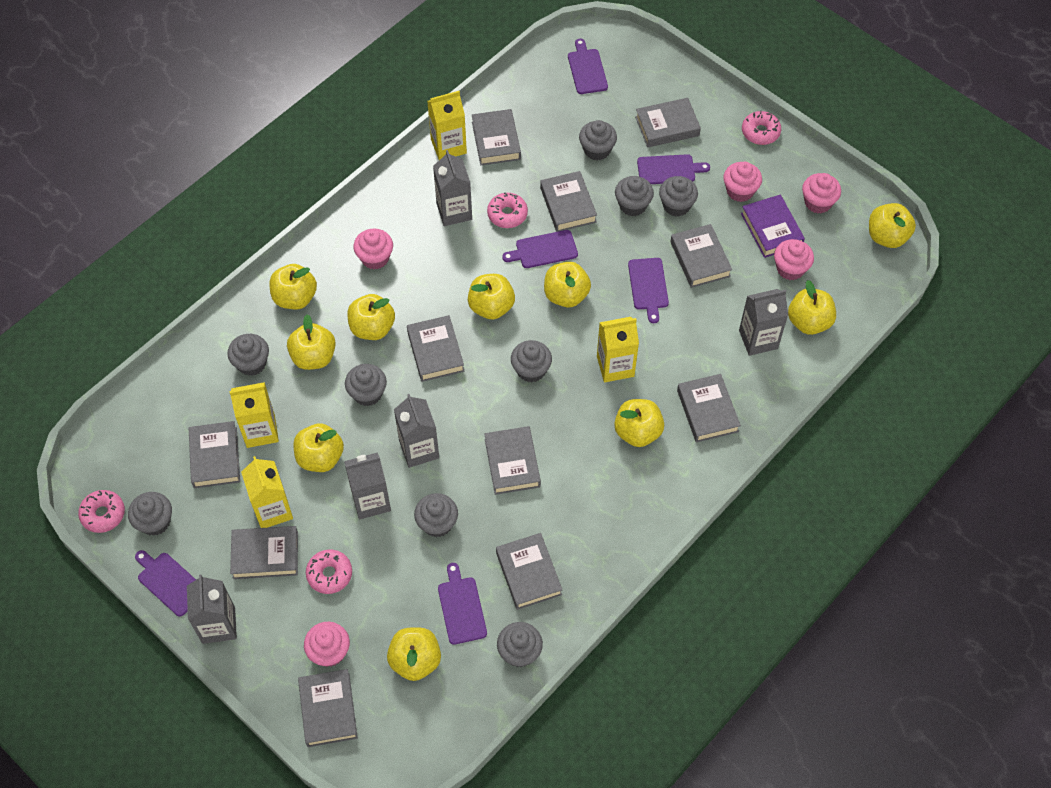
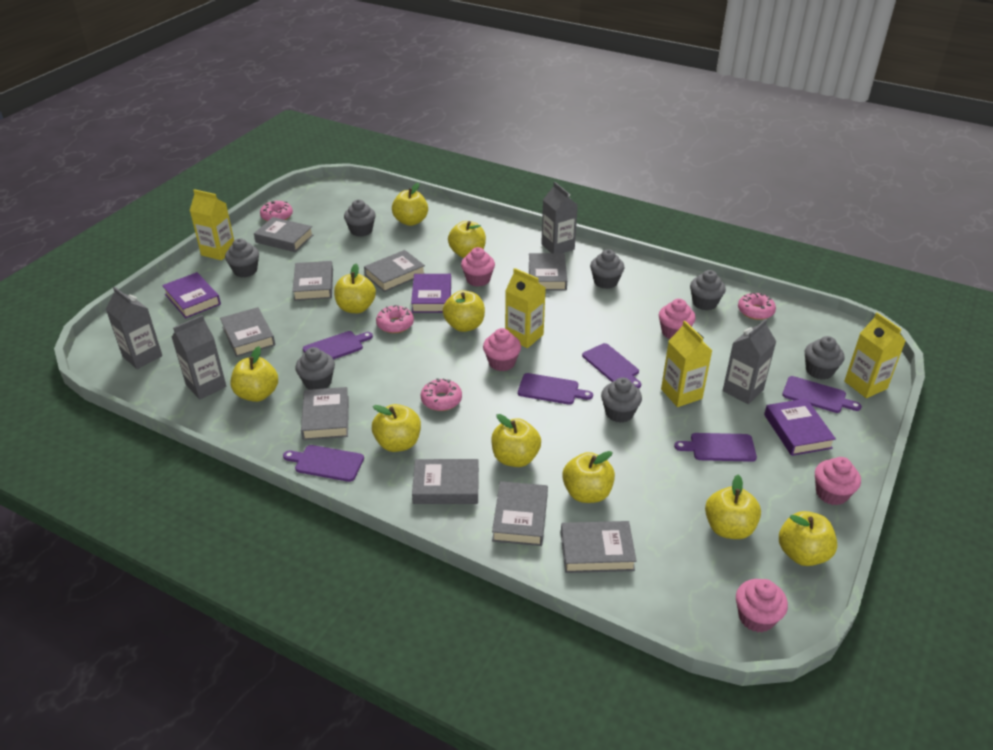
grey book: [189,421,240,488] [230,526,298,579] [298,669,358,747] [407,315,464,382] [472,109,521,165] [484,426,541,495] [496,533,562,610] [540,171,597,232] [635,98,701,148] [671,224,732,288] [677,374,741,442] = 11 -> [220,307,275,357] [254,217,313,252] [292,261,333,301] [301,387,349,440] [364,250,425,292] [412,459,479,504] [492,481,548,546] [529,253,567,291] [561,521,637,573] = 9
grey carton: [187,575,237,644] [344,452,391,519] [394,394,439,468] [433,150,472,226] [739,289,788,356] = 5 -> [106,287,162,369] [172,315,226,399] [541,182,578,253] [723,319,776,404] = 4
grey cupcake: [128,492,172,536] [227,334,269,376] [345,364,387,406] [414,493,458,537] [497,622,543,667] [511,340,552,382] [579,120,617,160] [615,176,654,216] [659,176,698,217] = 9 -> [225,239,259,277] [295,347,335,390] [344,200,376,237] [590,249,624,289] [601,377,642,423] [690,270,726,310] [805,336,845,380] = 7
purple book: [741,195,805,258] = 1 -> [162,272,221,318] [411,274,451,313] [764,398,836,456] = 3

